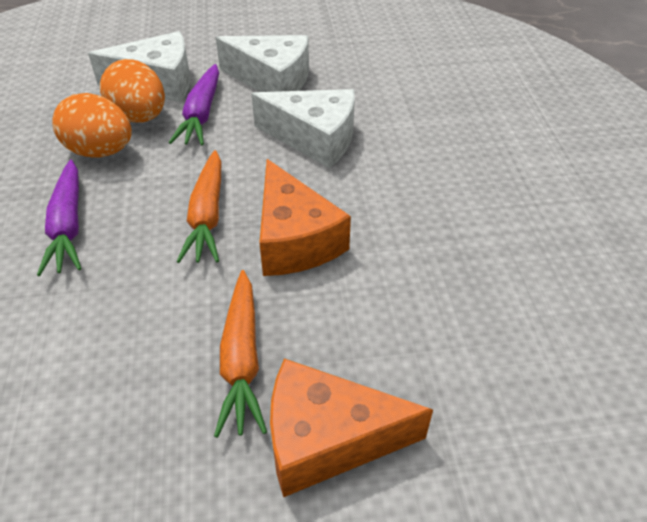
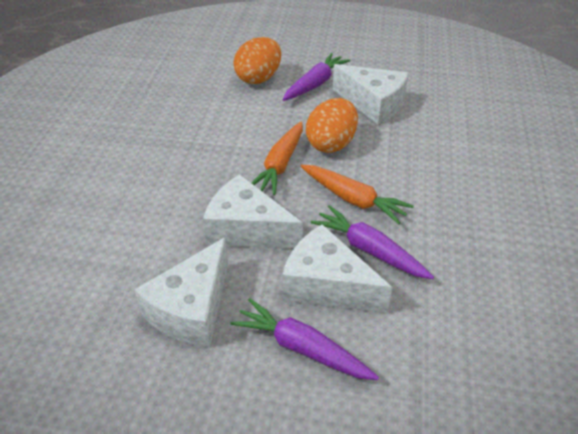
orange cheese: [259,159,351,276] [270,358,433,497] = 2 -> none = 0
purple carrot: [37,160,82,276] [169,64,219,145] = 2 -> [230,298,379,380] [282,53,351,101] [311,205,434,279] = 3
white cheese: [88,31,190,102] [216,35,309,92] [251,89,355,168] = 3 -> [135,237,228,347] [203,174,303,249] [282,224,392,313] [333,64,409,125] = 4

